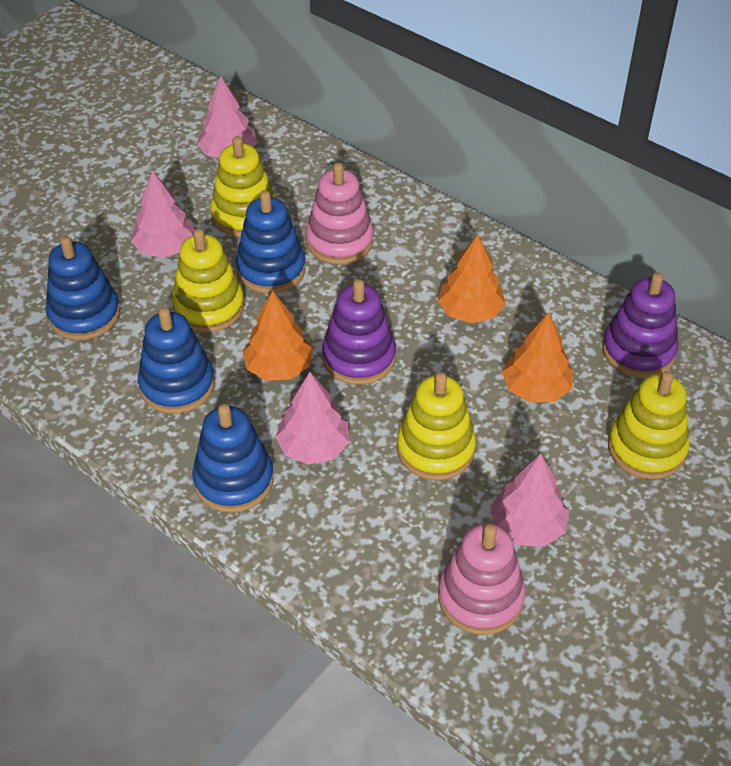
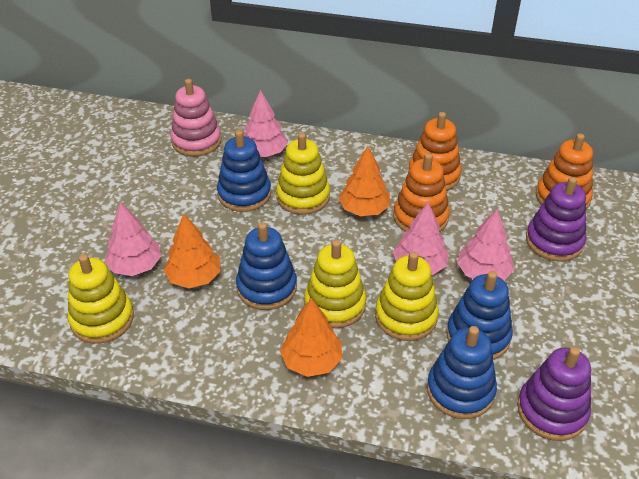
orange stacking toy: none = 0 -> [393,153,450,232] [408,112,462,191] [536,134,593,209] = 3
pink stacking toy: [306,163,374,264] [438,523,525,635] = 2 -> [171,79,221,156] = 1

